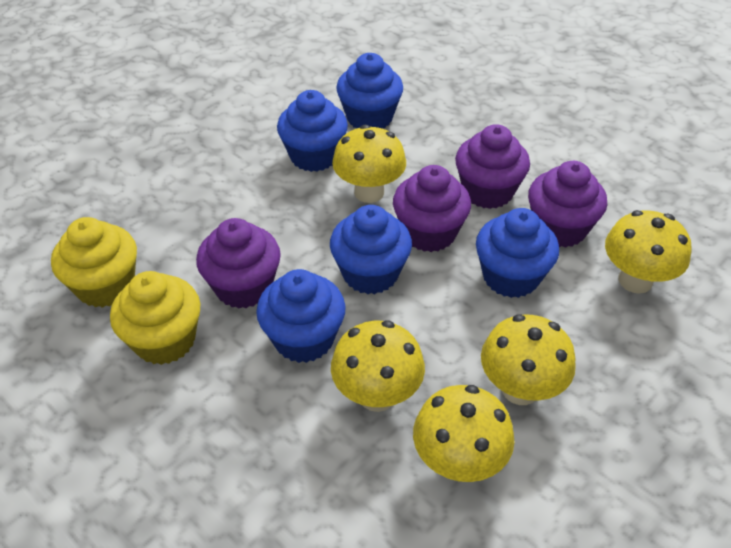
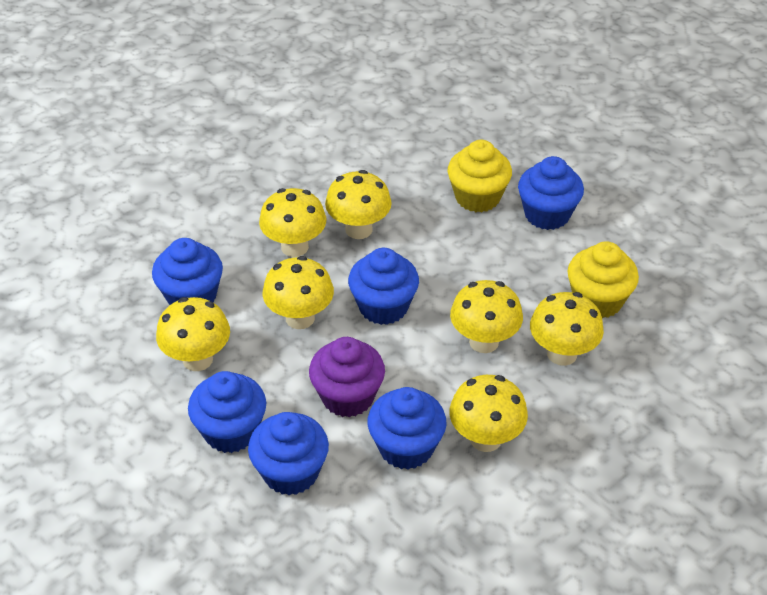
blue cupcake: [256,269,346,363] [277,90,348,172] [330,205,412,294] [336,53,403,128] [476,208,559,298] = 5 -> [152,238,223,305] [188,371,266,453] [248,412,329,495] [348,248,419,325] [368,387,447,470] [518,156,584,230] = 6
purple cupcake: [196,218,281,309] [393,165,471,252] [455,124,530,209] [528,161,607,248] = 4 -> [309,337,385,417] = 1
yellow mushroom: [331,320,425,412] [332,125,406,203] [413,385,515,482] [481,314,576,405] [605,210,692,294] = 5 -> [156,297,230,371] [259,188,326,257] [263,256,334,329] [325,170,392,239] [450,280,523,353] [450,375,528,452] [530,292,604,366] = 7

